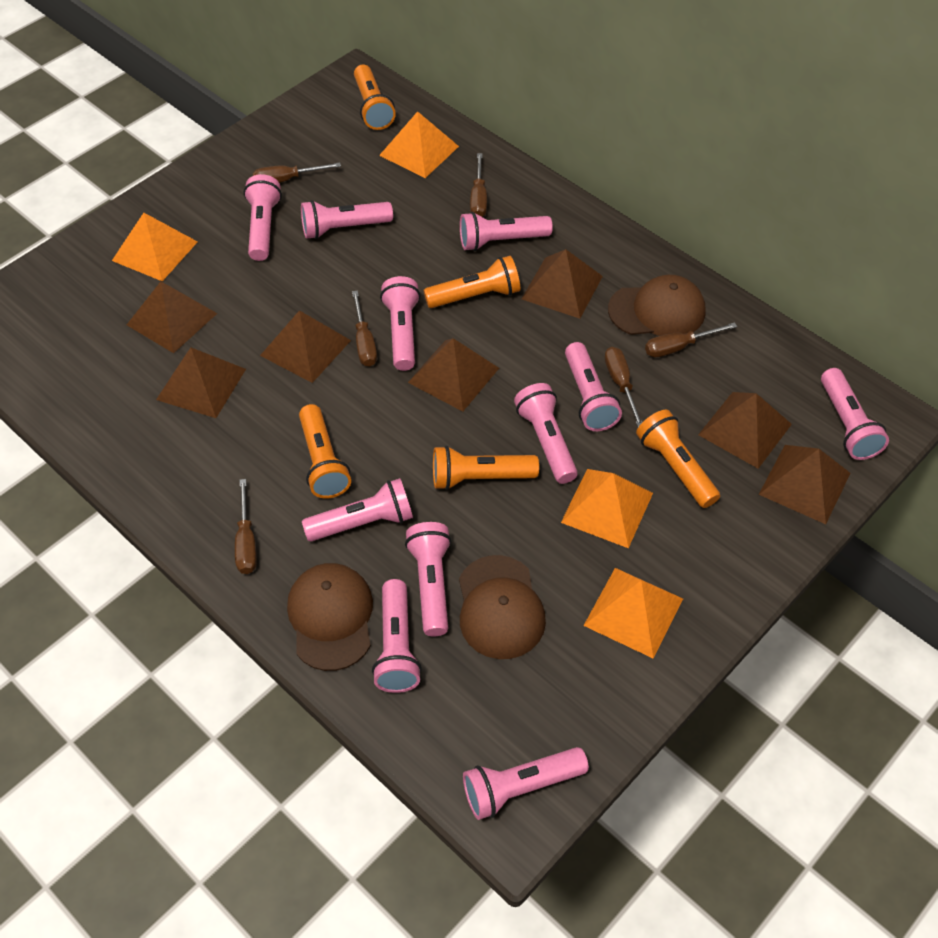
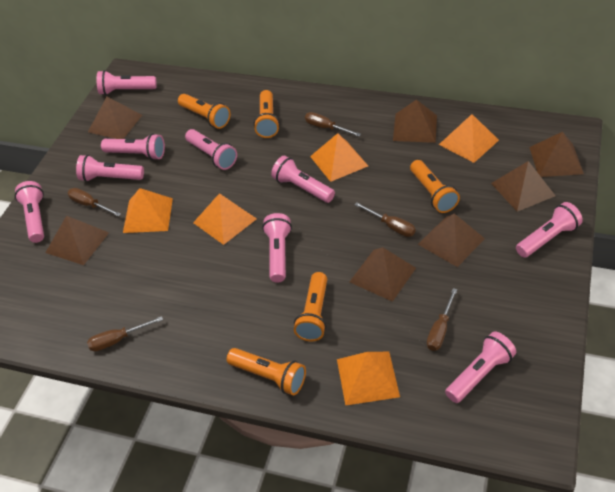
brown cap: [287,563,373,671] [459,555,546,659] [608,275,706,336] = 3 -> none = 0
brown screwdriver: [235,479,257,574] [253,163,341,183] [352,290,377,367] [470,153,487,217] [605,347,642,427] [645,322,737,357] = 6 -> [68,188,121,217] [87,316,163,351] [305,112,361,136] [354,202,416,237] [427,288,457,351] = 5
orange pyramid: [112,213,198,281] [379,111,459,178] [561,469,653,548] [583,568,683,659] = 4 -> [123,188,173,233] [193,193,257,245] [310,133,368,182] [337,352,400,406] [439,114,499,163] = 5
pink flashlight: [244,174,282,261] [301,200,393,239] [302,478,413,541] [372,579,422,693] [380,276,420,371] [405,522,451,636] [460,212,553,251] [463,747,589,820] [514,383,578,484] [565,342,622,431] [821,368,889,460] = 11 -> [15,181,44,243] [76,155,144,182] [97,70,157,95] [101,134,165,160] [185,129,237,170] [262,213,292,282] [271,156,335,203] [445,331,516,403] [516,202,583,258] = 9

